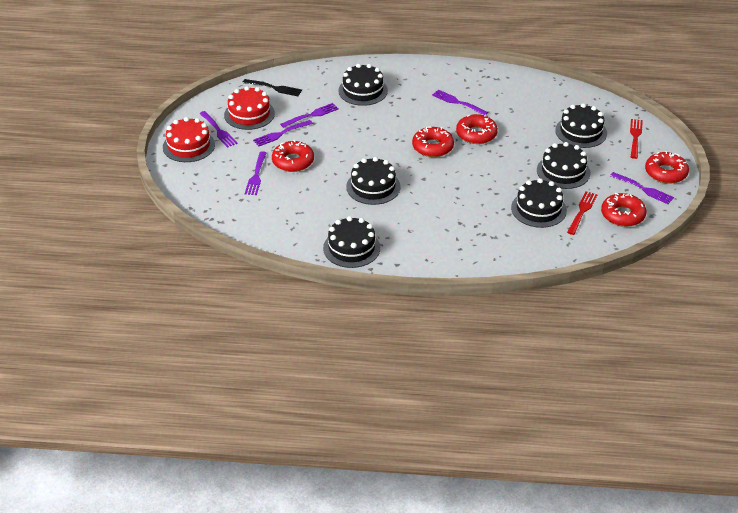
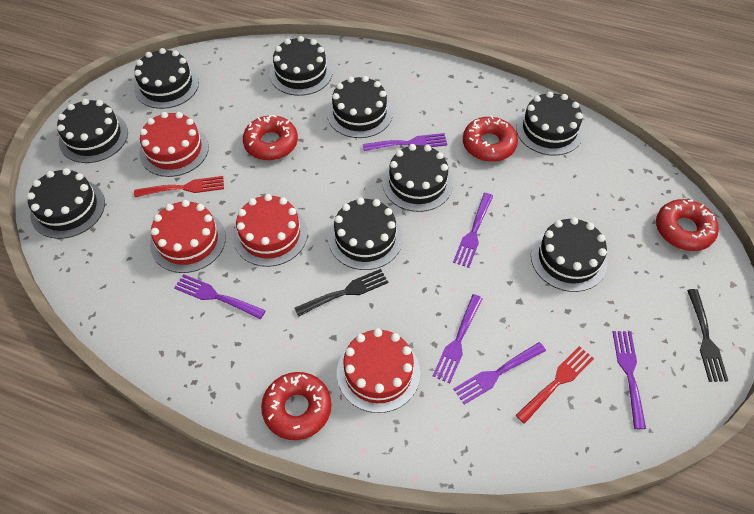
black cake: [323,216,380,268] [338,64,388,106] [346,157,401,205] [511,178,567,228] [537,142,590,189] [555,103,607,148] = 6 -> [27,168,105,239] [57,99,128,163] [134,48,199,109] [269,36,333,96] [327,76,393,138] [328,197,403,270] [382,144,453,212] [516,91,584,155] [531,217,608,292] = 9
black fork: [242,79,302,96] = 1 -> [295,269,388,317] [687,289,728,382] = 2
red cake: [163,117,215,162] [224,86,275,130] = 2 -> [139,112,209,177] [150,200,226,273] [233,194,308,267] [337,328,420,413] = 4
red donut: [272,140,314,172] [412,126,454,157] [456,114,498,144] [601,193,647,227] [645,151,689,184] = 5 -> [243,115,298,160] [261,372,331,440] [463,115,518,162] [656,199,719,251] = 4

